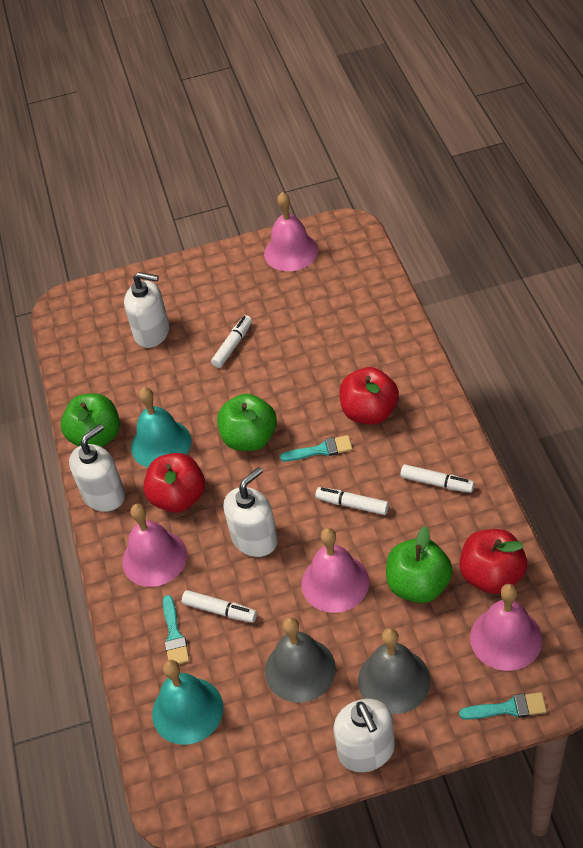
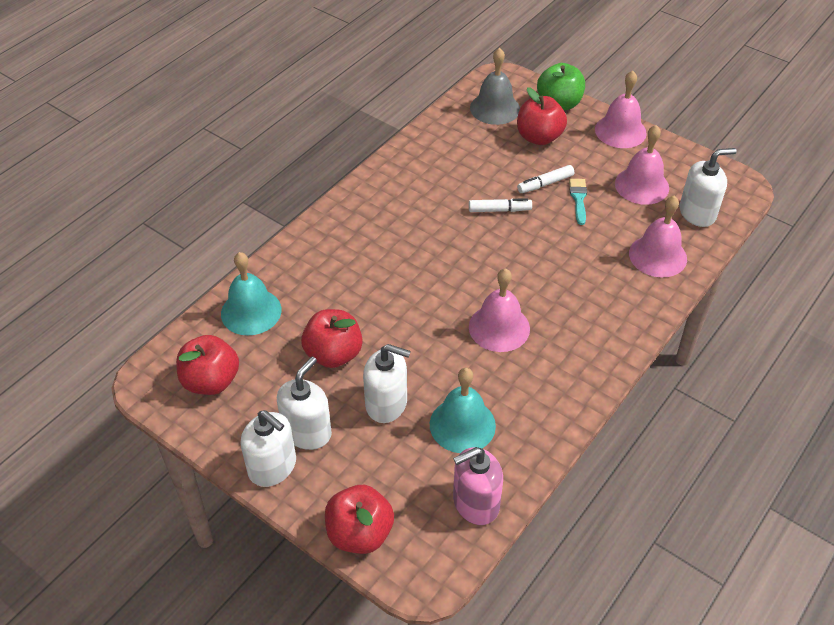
green apple: [61,393,120,447] [217,394,277,451] [386,526,453,603] = 3 -> [537,63,585,111] = 1
grey bell: [265,617,336,703] [358,628,430,714] = 2 -> [470,48,520,125] = 1
pink soap dispenser: none = 0 -> [453,447,503,525] = 1
red apple: [144,453,205,513] [339,367,399,424] [460,529,527,594] = 3 -> [176,335,239,395] [301,309,363,368] [325,485,394,554] [517,87,567,145] = 4
turquoise brush: [163,595,189,664] [280,435,352,462] [459,692,547,720] = 3 -> [569,179,587,225] = 1
white marker: [182,590,257,623] [211,315,252,368] [315,487,389,515] [400,464,474,493] = 4 -> [469,198,532,212] [517,165,574,193] = 2

